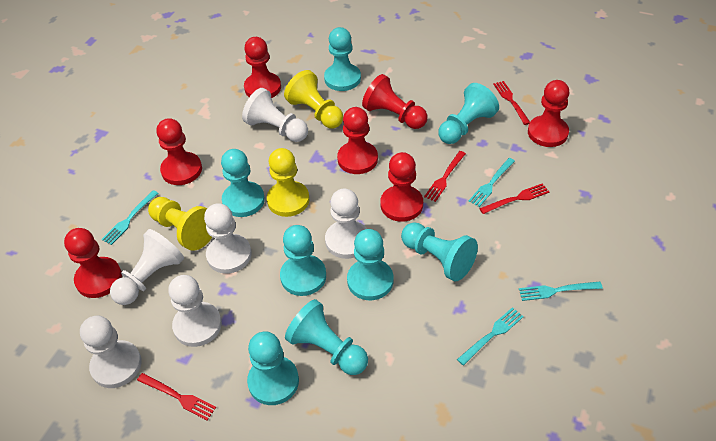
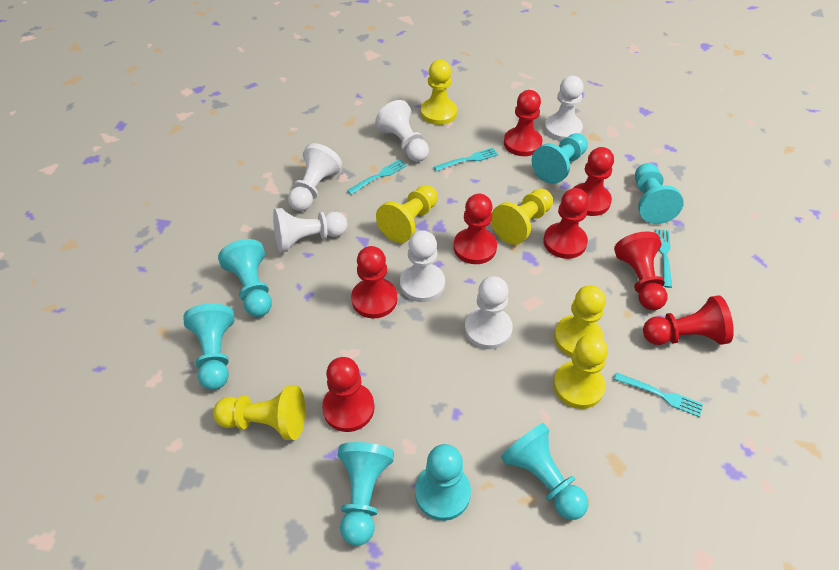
red fork: [137,373,216,420] [424,151,466,202] [479,183,549,214] [493,81,530,125] = 4 -> none = 0
red pawn: [64,228,122,298] [156,118,202,185] [244,37,281,98] [337,107,378,174] [362,74,428,129] [380,152,423,222] [528,80,569,147] = 7 -> [322,357,374,432] [351,246,398,319] [454,194,497,264] [504,90,542,156] [543,188,589,259] [573,147,614,216] [614,232,667,310] [643,295,734,345] = 8
turquoise pawn: [221,149,265,217] [247,331,299,405] [280,225,326,296] [285,299,368,375] [324,27,361,91] [347,229,393,300] [401,222,478,282] [438,83,499,144] = 8 -> [183,303,235,390] [218,239,272,317] [337,442,394,546] [415,444,471,521] [501,423,588,520] [532,133,588,184] [635,163,684,224] = 7
yellow pawn: [148,197,212,251] [267,148,309,217] [284,70,343,129] = 3 -> [213,386,305,440] [376,185,438,243] [421,60,457,125] [491,189,553,245] [553,334,608,409] [554,285,606,357] = 6

